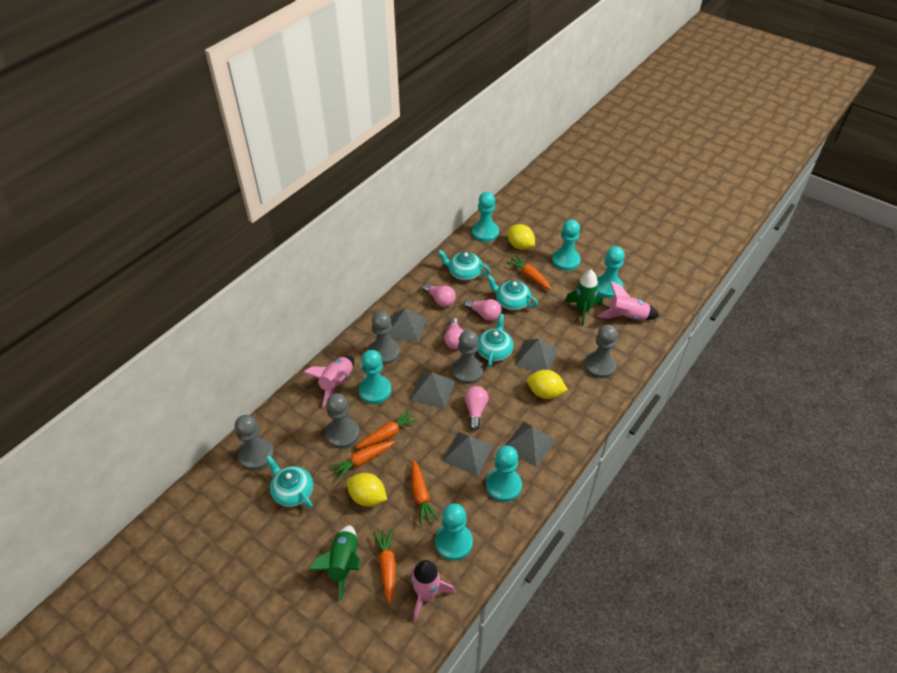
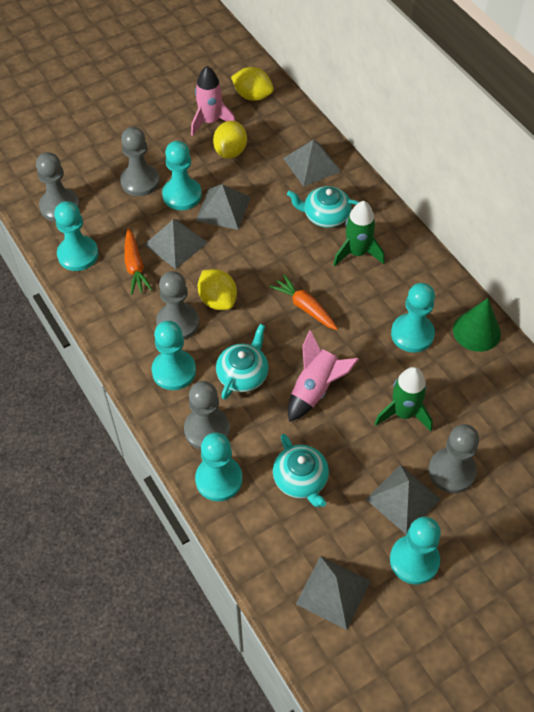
green cone: none = 0 -> [453,298,501,352] = 1
orange carrot: [329,441,395,480] [356,409,418,449] [373,529,396,604] [412,460,439,525] [507,255,552,290] = 5 -> [124,228,152,295] [269,274,338,330] = 2
pink light bulb: [423,283,456,307] [444,318,464,349] [464,299,502,321] [464,386,488,431] = 4 -> none = 0
pink rocket: [303,356,354,407] [411,560,455,621] [598,281,659,320] = 3 -> [191,66,235,136] [288,330,359,422] = 2
turquoise teapot: [266,455,313,508] [438,250,491,281] [478,314,514,367] [487,275,538,311] = 4 -> [216,324,269,400] [273,434,329,507] [287,186,359,228] = 3

